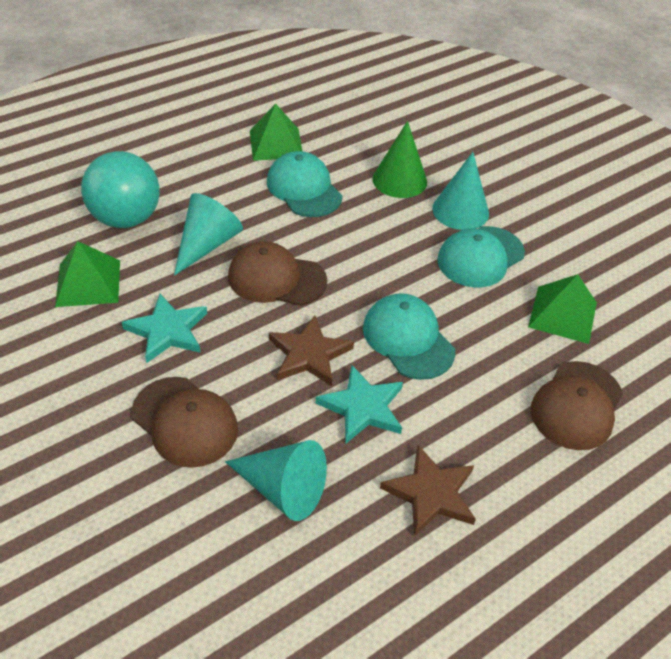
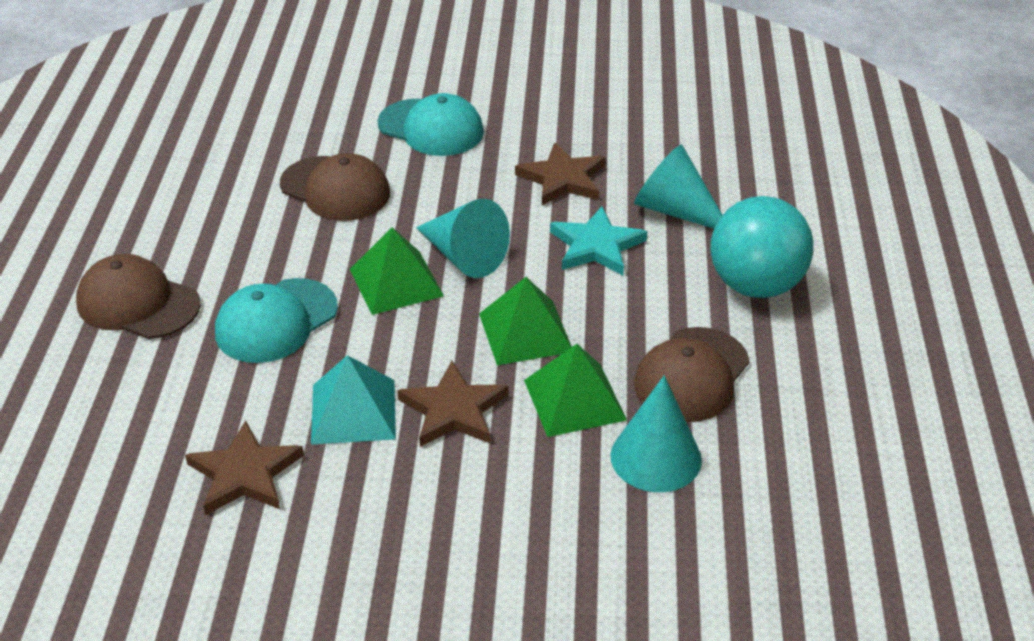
brown star: [269,315,354,386] [380,445,476,536] = 2 -> [185,420,304,515] [397,361,508,447] [515,142,605,205] = 3
green cone: [372,121,427,198] = 1 -> none = 0
turquoise cap: [267,151,343,217] [363,293,455,380] [437,226,525,287] = 3 -> [215,278,338,363] [377,93,484,156] = 2
turquoise pyramid: none = 0 -> [311,355,396,445] = 1
turquoise star: [122,294,207,363] [316,365,403,444] = 2 -> [550,206,647,275] = 1

